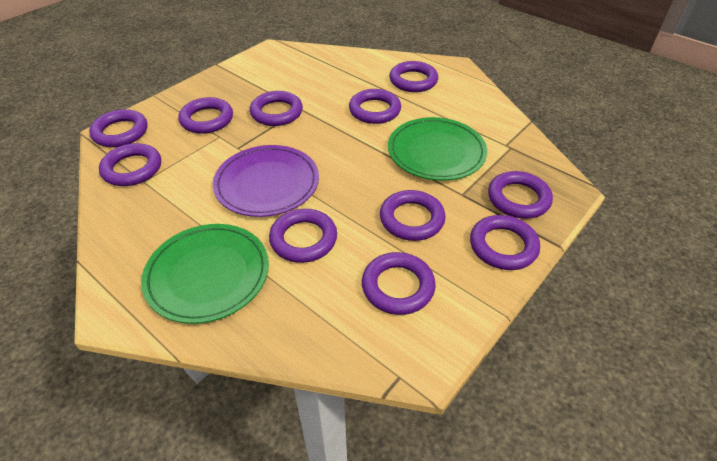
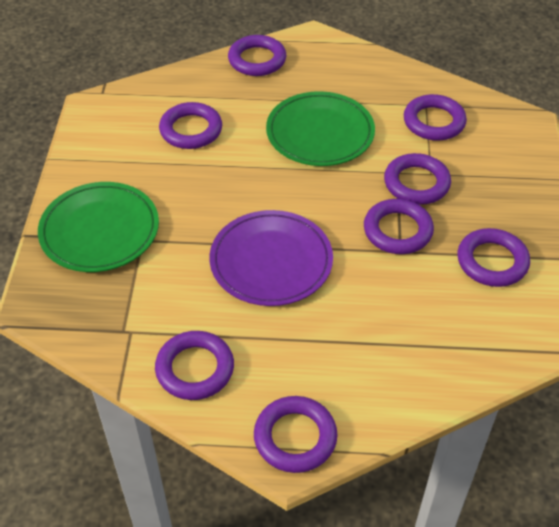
purple ring: [89,109,147,147] [99,143,161,186] [178,97,233,134] [250,91,303,126] [269,209,337,263] [349,89,401,124] [362,252,436,315] [380,190,446,241] [389,61,438,92] [470,215,540,270] [488,171,553,219] = 11 -> [155,331,234,400] [159,102,222,149] [228,35,286,76] [254,396,338,473] [364,199,434,254] [384,153,451,205] [404,94,467,141] [458,228,530,287] = 8

